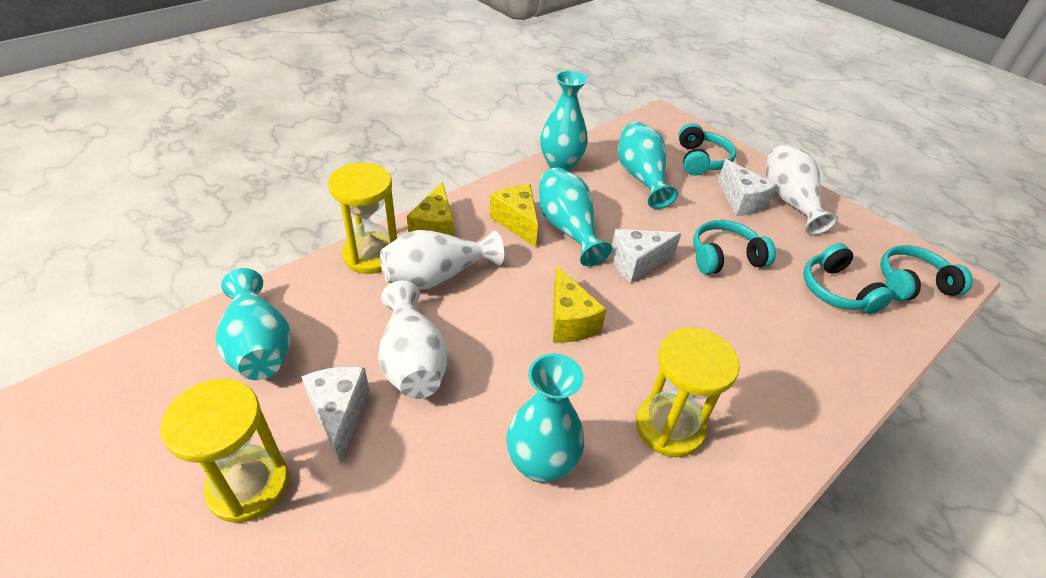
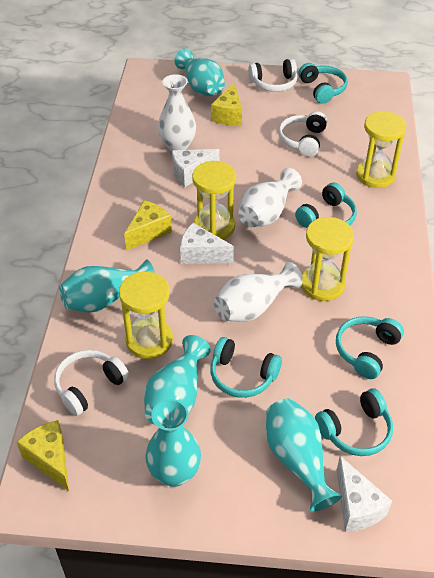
turquoise headphones: [679,123,736,175] [693,220,776,275] [804,243,894,314] [880,245,973,301] = 4 -> [210,337,282,398] [295,183,357,228] [299,63,348,104] [315,389,393,456] [336,316,404,379] = 5
white headphones: none = 0 -> [54,350,129,416] [248,59,298,92] [278,111,327,157] = 3
yellow hourglass: [160,379,289,523] [328,162,397,274] [636,327,740,457] = 3 -> [119,271,173,359] [192,161,236,240] [301,217,354,301] [356,111,406,188] = 4

